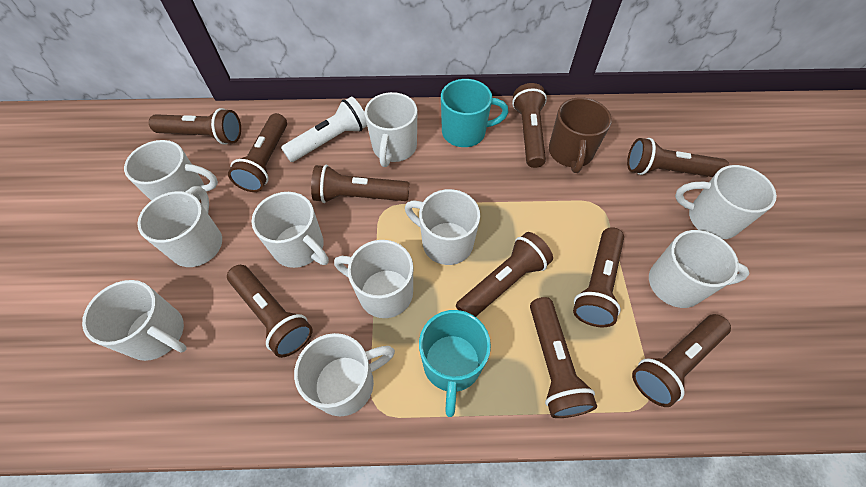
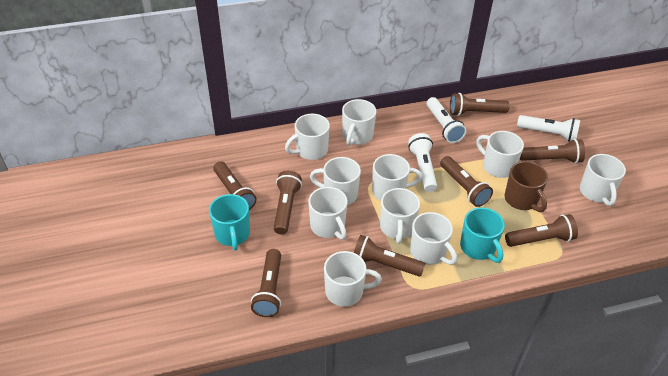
brown flashlight: [149,108,241,144] [227,265,313,358] [228,113,287,192] [311,165,409,203] [456,232,553,317] [512,83,547,168] [530,297,597,418] [573,227,624,327] [627,138,729,177] [632,314,731,407] = 10 -> [213,161,256,210] [251,249,281,317] [274,171,302,234] [354,235,425,277] [440,156,493,207] [450,93,510,116] [505,214,578,247] [520,139,585,164] = 8
white flashlight: [281,96,367,162] = 1 -> [408,133,437,192] [427,97,466,143] [517,115,580,142] = 3

